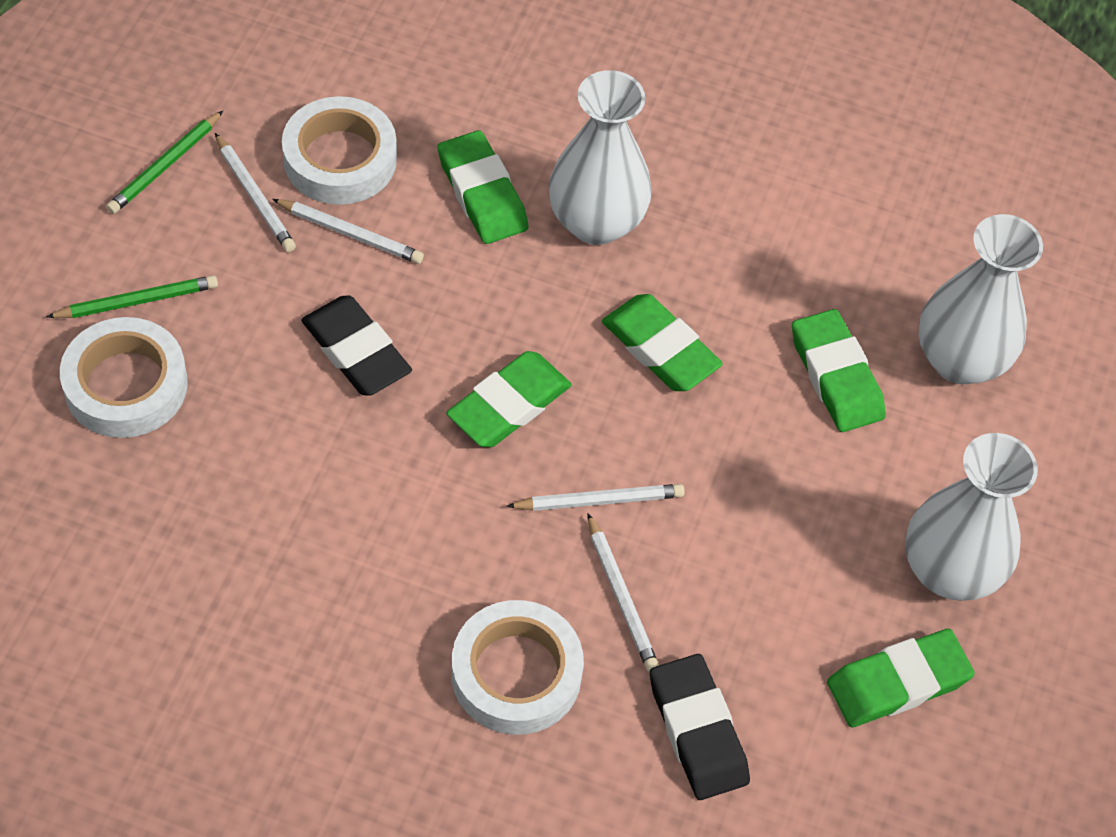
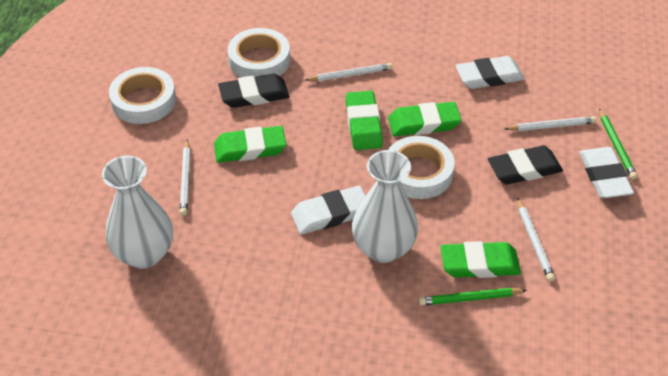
green eraser: [438,130,529,244] [446,351,572,447] [602,294,723,391] [792,309,886,432] [827,629,975,727] = 5 -> [214,126,286,163] [346,91,383,150] [388,102,461,136] [441,241,521,278] = 4
white eraser: none = 0 -> [291,186,366,234] [455,56,525,89] [579,147,634,198] = 3
white vase: [549,70,652,245] [905,433,1038,601] [918,214,1043,384] = 3 -> [102,156,173,269] [352,150,418,263] = 2

